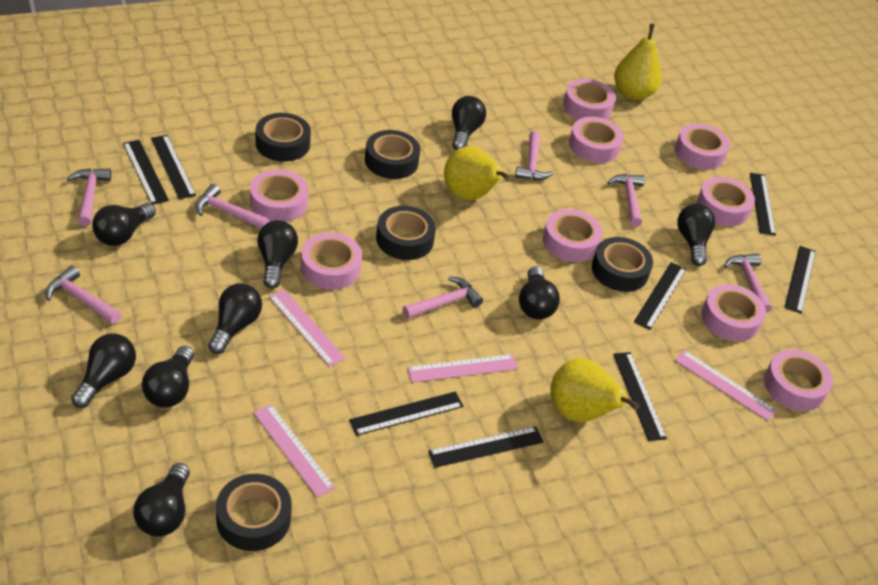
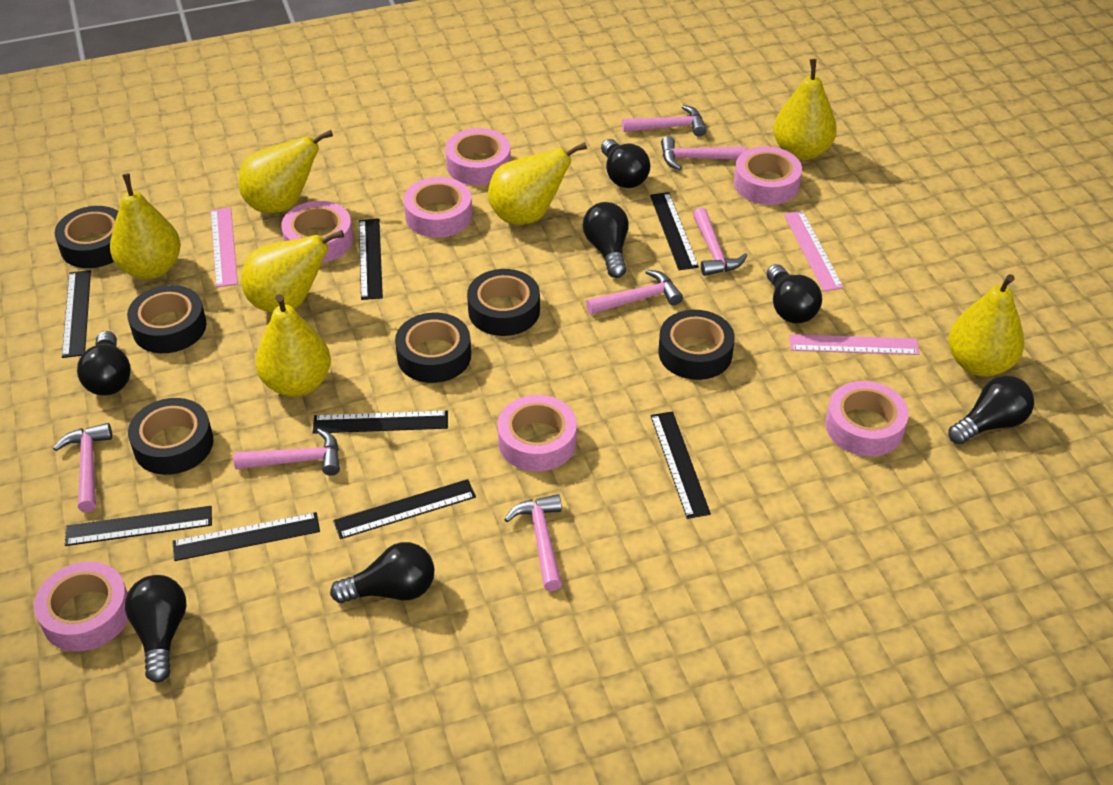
black light bulb: [71,334,136,408] [92,203,156,246] [133,463,190,537] [142,346,194,407] [208,283,262,354] [257,220,298,289] [452,96,486,150] [519,266,560,319] [677,203,715,266] = 9 -> [77,331,131,396] [125,575,187,683] [330,542,434,603] [583,202,629,278] [601,139,650,188] [767,264,822,324] [948,376,1034,445] = 7
black tape: [216,474,292,551] [256,113,311,162] [365,130,420,179] [376,206,436,260] [592,237,653,292] = 5 -> [55,206,118,268] [127,285,206,353] [128,398,213,475] [395,313,471,383] [467,269,540,336] [659,310,735,380] = 6
pink ruler: [253,404,335,498] [269,289,346,367] [407,354,518,382] [675,350,777,421] = 4 -> [211,208,238,287] [784,211,844,291] [789,334,920,355] = 3
pink tape: [250,170,308,222] [301,233,362,290] [543,209,603,262] [563,79,616,120] [569,117,623,163] [675,124,730,170] [697,177,755,226] [701,284,766,342] [764,349,833,411] = 9 -> [34,562,128,652] [281,201,353,263] [404,177,472,238] [445,128,511,185] [498,395,577,472] [734,146,802,205] [825,381,909,456] = 7
yellow pear: [444,146,510,200] [550,358,640,422] [614,24,662,100] = 3 -> [110,173,181,279] [239,130,333,213] [241,230,344,312] [255,294,331,397] [488,142,587,224] [773,59,837,160] [948,274,1024,376] = 7

